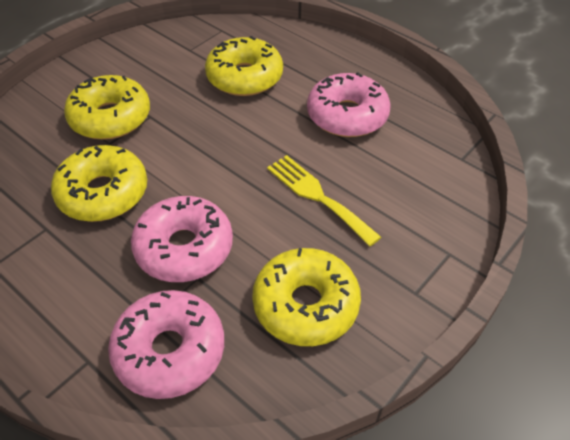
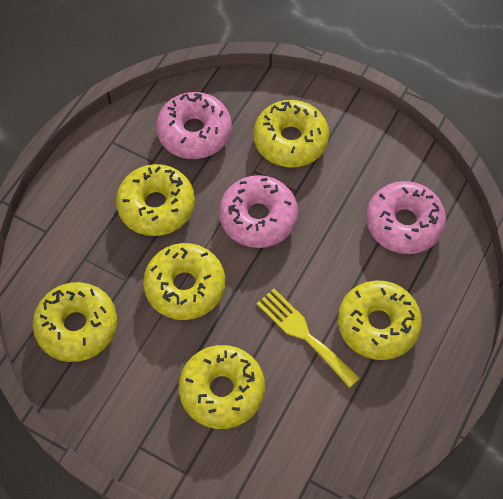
yellow donut: [51,145,147,222] [64,75,150,140] [205,36,283,96] [252,248,361,346] = 4 -> [33,282,117,362] [116,164,195,236] [143,243,225,320] [179,345,265,429] [253,100,329,168] [338,280,422,360] = 6

